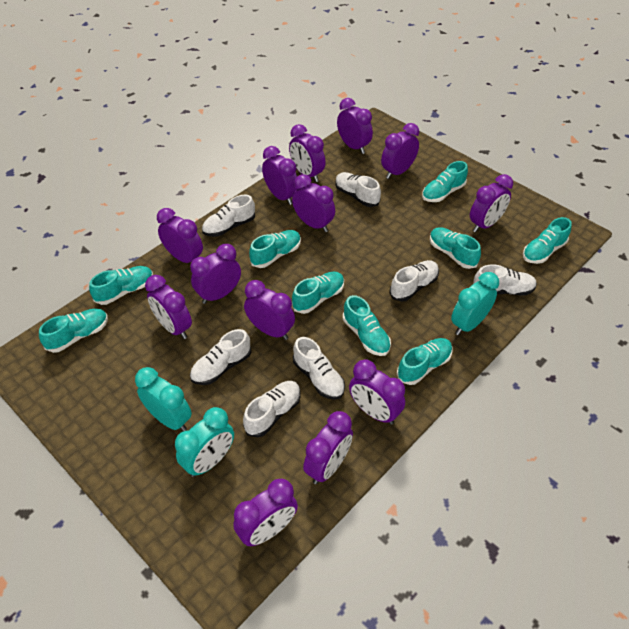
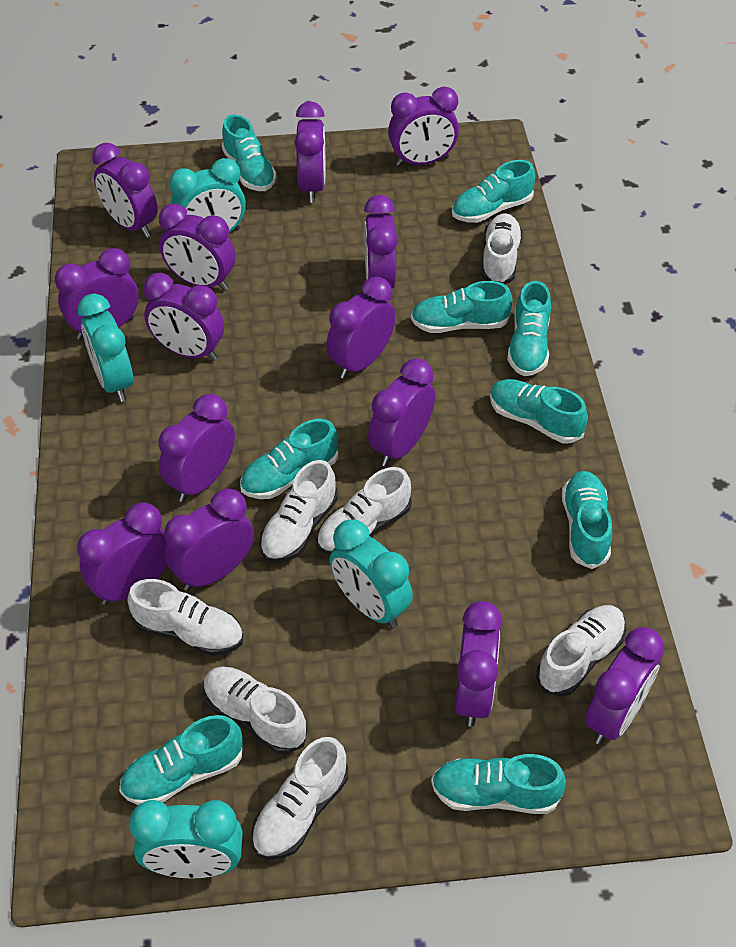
purple clock: [145,275,192,339] [157,208,203,263] [190,244,241,304] [233,478,298,546] [244,280,295,340] [262,146,297,205] [289,124,326,182] [292,174,335,232] [303,411,353,484] [337,98,373,154] [349,359,405,425] [381,123,419,179] [470,174,513,232] = 13 -> [55,248,139,340] [77,502,167,605] [92,143,158,238] [143,273,224,361] [158,394,235,502] [159,204,235,291] [164,489,254,591] [295,101,325,203] [326,277,396,379] [364,195,398,288] [368,358,435,466] [388,87,459,167] [455,601,502,727] [585,627,664,744] = 14
turquoise clock: [135,367,192,432] [175,407,234,477] [451,272,499,335] = 3 -> [78,293,133,402] [129,800,243,879] [169,158,246,232] [330,519,413,628] = 4

